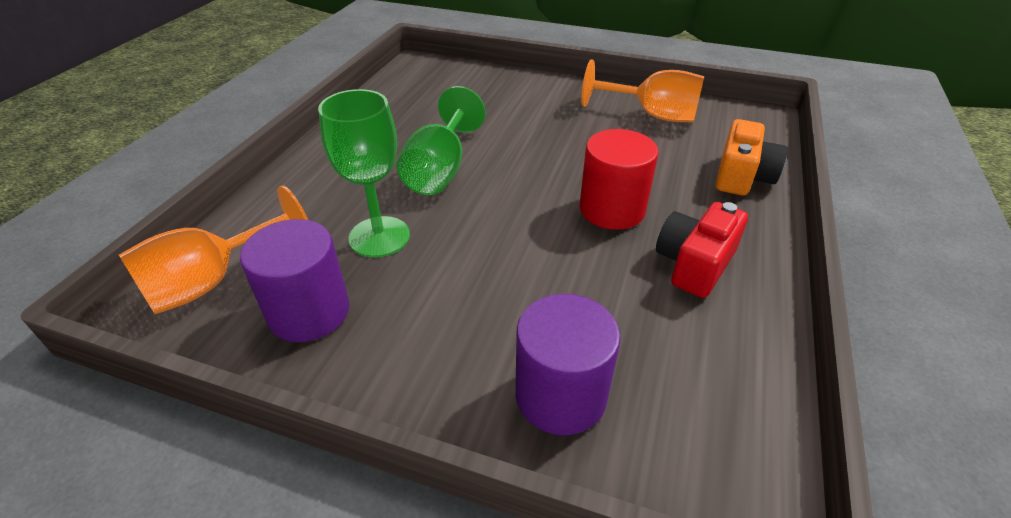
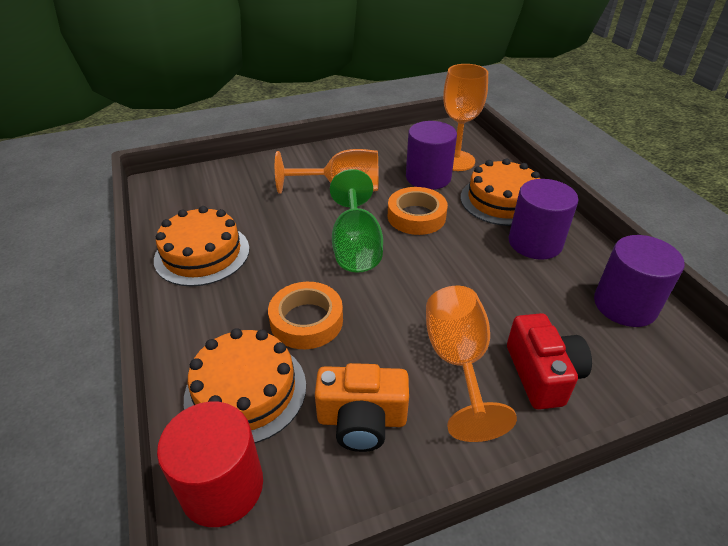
green goblet: [318,89,410,258] [397,86,485,195] = 2 -> [330,169,383,272] = 1
orange cake: none = 0 -> [154,206,250,286] [184,328,306,443] [461,159,540,226] = 3
orange goblet: [119,185,308,314] [581,60,704,122] = 2 -> [275,149,378,194] [426,285,517,442] [443,64,488,171] = 3
orange tape: none = 0 -> [268,282,343,349] [388,187,448,235] = 2
purple cylinder: [240,219,349,342] [515,294,621,435] = 2 -> [406,121,457,190] [509,179,578,260] [594,235,685,327] = 3

